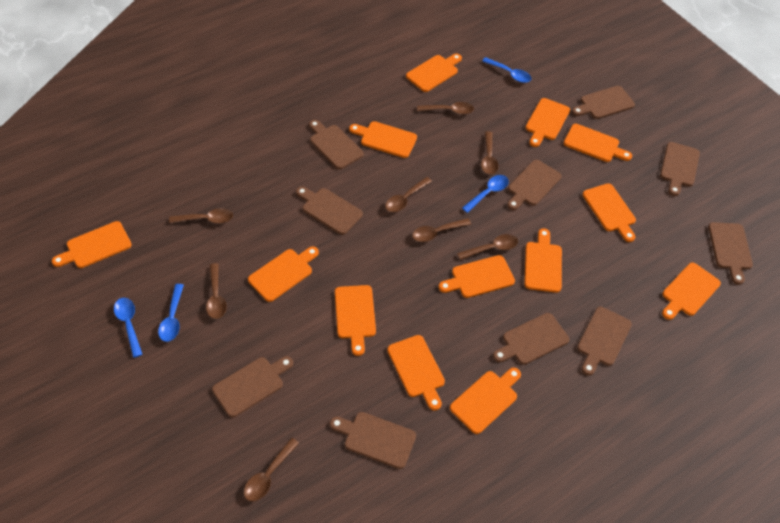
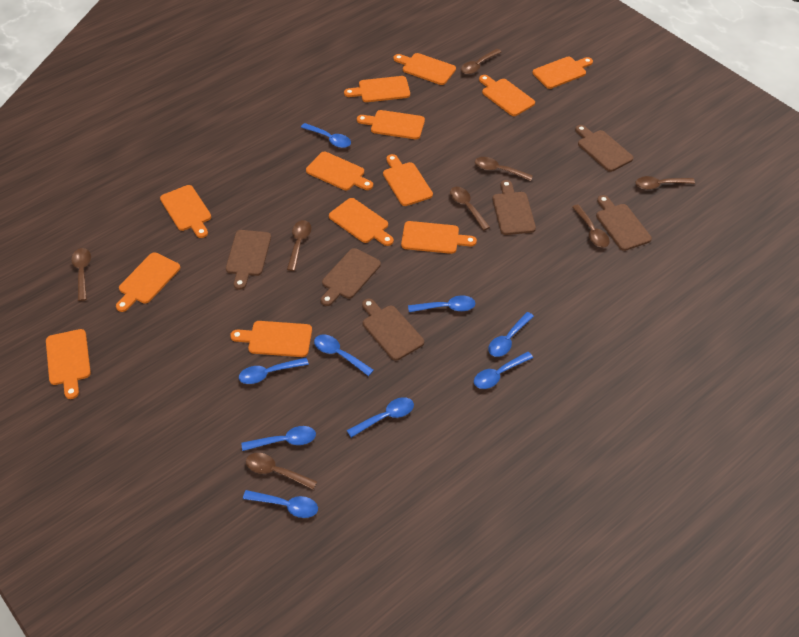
blue spoon: [114,298,143,358] [158,284,184,342] [462,175,509,213] [482,57,531,83] = 4 -> [239,358,309,384] [241,426,316,451] [243,490,318,518] [301,123,351,148] [314,334,374,376] [347,397,414,438] [408,295,476,312] [474,352,533,389] [488,312,534,357] = 9
brown cutting board: [212,356,293,417] [296,186,363,235] [309,120,364,169] [330,412,416,469] [493,313,569,365] [507,160,562,210] [572,86,635,119] [577,307,632,376] [660,142,700,196] [708,222,753,285] = 10 -> [226,230,271,290] [321,248,381,306] [362,299,424,361] [492,180,536,235] [575,125,633,172] [596,195,652,251] = 6

